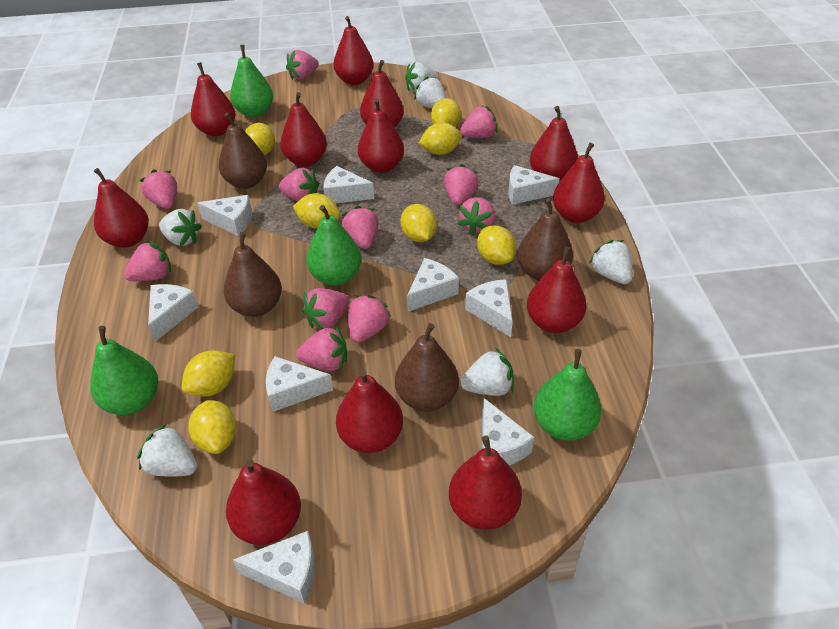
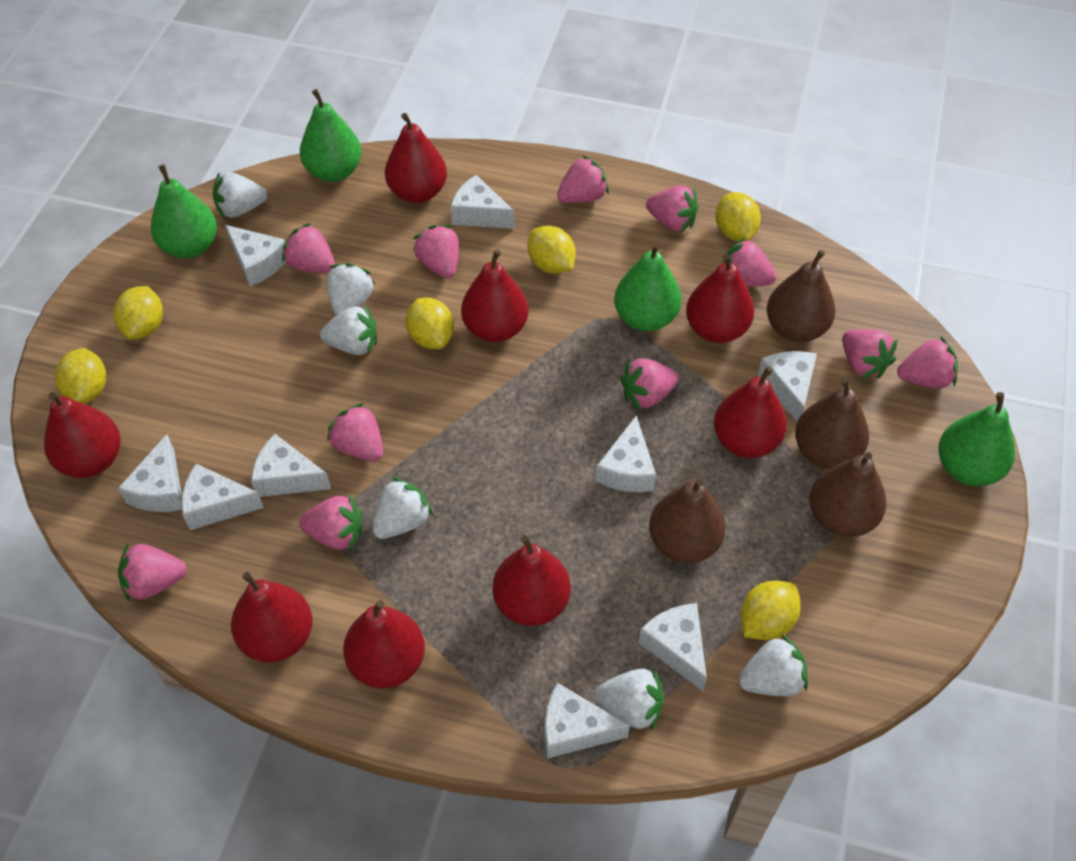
red pear: [94,168,149,248] [191,62,235,136] [226,459,301,545] [280,92,327,167] [334,16,374,85] [336,370,403,453] [358,98,404,173] [360,60,404,127] [449,436,522,530] [527,246,586,333] [530,106,578,182] [553,143,605,223] = 12 -> [44,392,121,478] [231,572,313,662] [343,600,425,688] [385,113,447,203] [461,249,529,342] [493,535,571,626] [686,254,754,343] [714,366,787,458] = 8
yellow lemon: [182,350,235,397] [188,400,237,454] [245,123,275,155] [293,193,340,229] [400,204,437,242] [419,122,462,155] [431,98,461,127] [477,225,516,265] = 8 -> [55,348,106,404] [114,286,163,340] [406,297,454,349] [528,226,576,274] [715,192,761,241] [741,581,801,640] = 6

